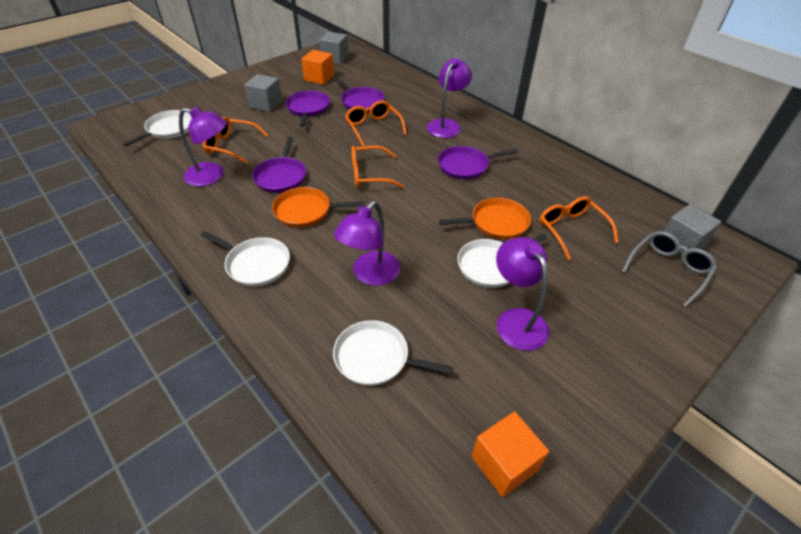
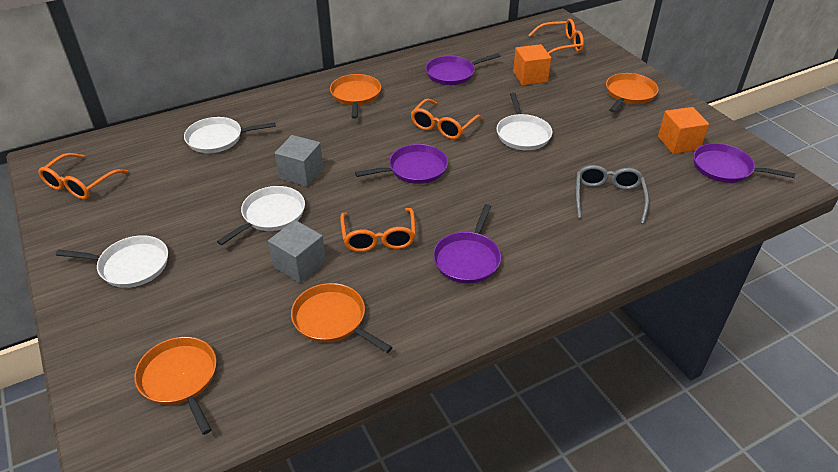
grey cube: [244,74,282,112] [319,32,349,64] [664,204,722,256] = 3 -> [268,220,326,283] [275,135,323,187] = 2
orange pan: [272,187,365,227] [439,198,531,239] = 2 -> [134,337,216,435] [291,283,393,353] [330,74,381,119] [606,73,658,112] = 4
purple lamp: [179,107,227,187] [334,201,400,286] [427,58,472,138] [496,237,550,351] = 4 -> none = 0

